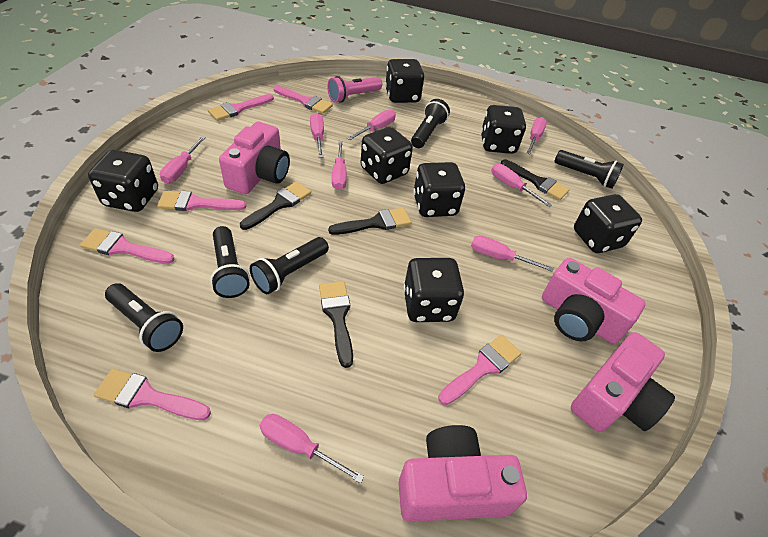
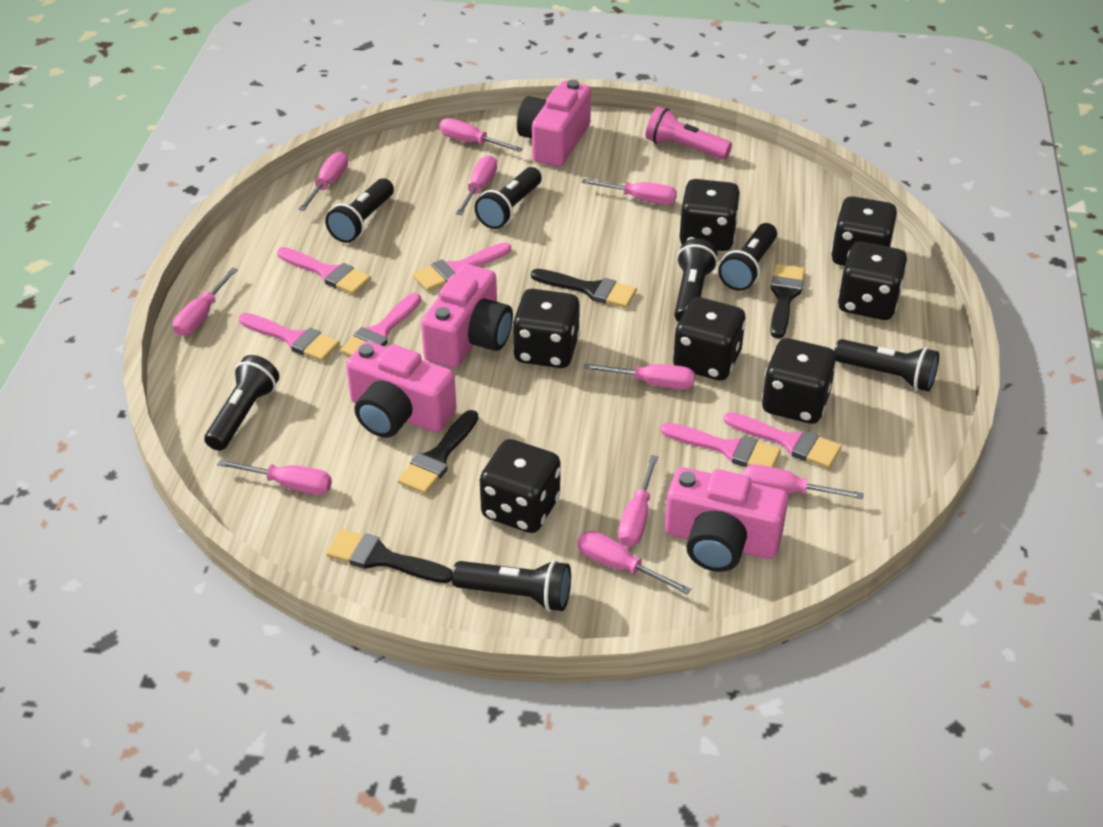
black flashlight: [105,283,183,352] [210,226,250,298] [250,237,329,294] [411,99,450,148] [555,150,624,189] = 5 -> [204,355,279,451] [325,178,394,243] [452,560,571,612] [475,167,542,229] [674,239,718,322] [718,223,777,291] [834,339,939,392] = 7
pink screwdriver: [160,136,206,183] [260,414,364,484] [310,113,324,158] [332,141,347,190] [347,110,396,140] [471,236,554,272] [491,163,552,207] [527,117,547,155] = 8 -> [173,268,238,336] [217,459,332,495] [298,152,348,211] [439,118,523,152] [456,155,497,215] [577,531,691,595] [581,179,677,205] [584,363,695,389] [618,455,658,547] [743,465,864,499] = 10

